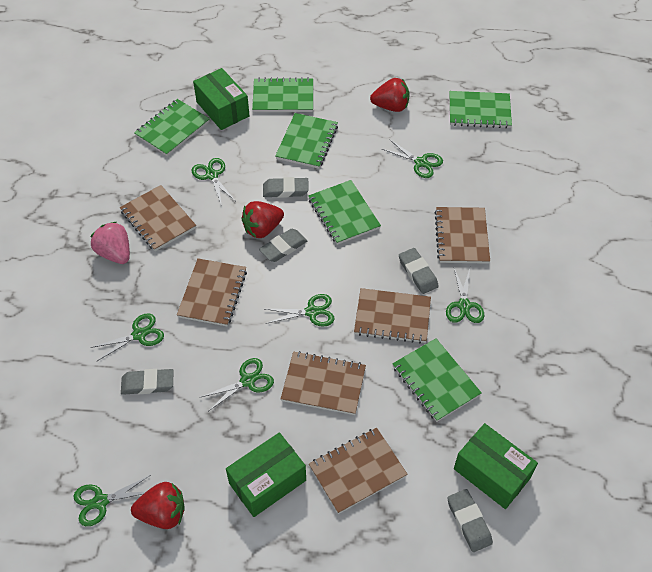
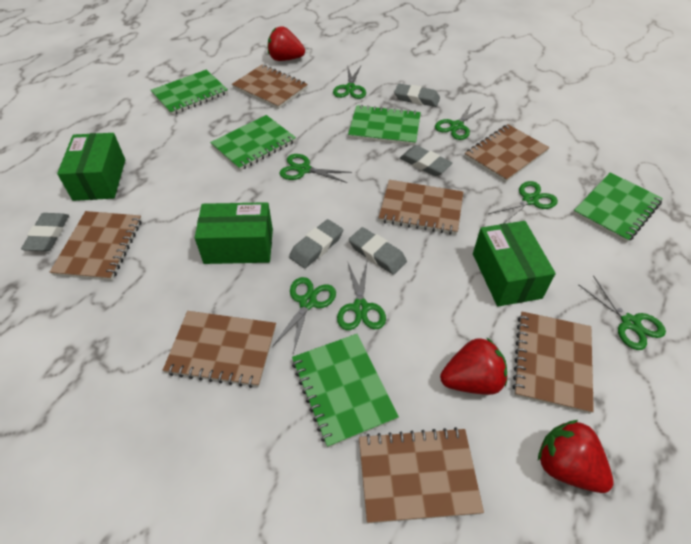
brown notebook: [120,185,196,251] [177,258,247,327] [281,351,366,415] [309,428,408,514] [354,288,431,343] [434,207,490,264] = 6 -> [50,211,142,281] [163,311,276,388] [232,65,308,109] [359,427,484,523] [379,180,463,235] [465,124,550,182] [512,312,594,414] = 7
green notebook: [134,99,210,156] [252,77,313,112] [275,113,338,169] [308,180,381,245] [392,338,482,422] [449,91,512,128] = 6 -> [151,70,228,115] [210,115,296,171] [292,334,399,448] [348,105,421,146] [573,172,663,243] = 5
pink strawberry: [91,222,130,264] = 1 -> none = 0

